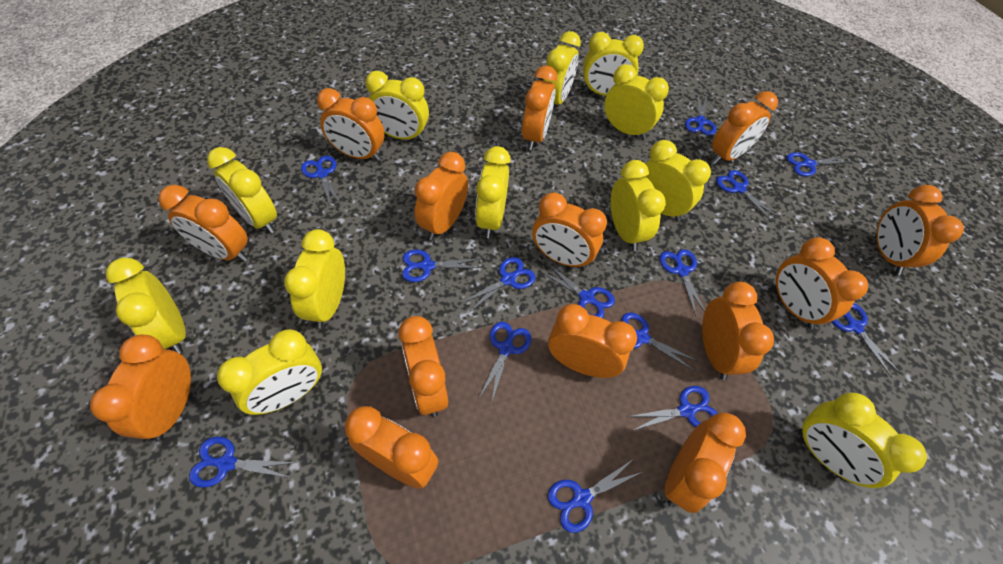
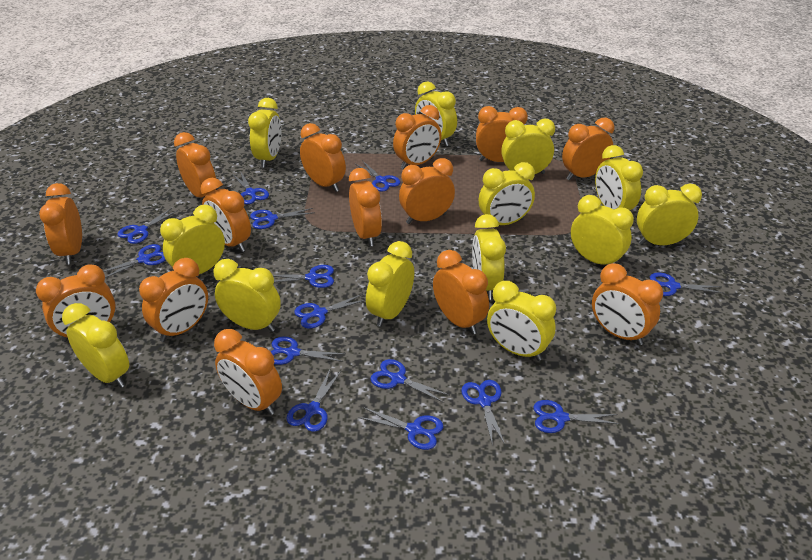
yellow clock: [106,258,186,354] [207,147,277,234] [217,329,322,415] [284,229,345,329] [365,71,429,141] [475,146,511,238] [543,31,581,105] [583,32,644,96] [604,64,669,139] [611,160,666,251] [645,140,711,221] [798,392,927,488] = 12 -> [62,303,129,388] [160,205,225,274] [214,259,281,332] [248,98,281,168] [366,241,414,327] [415,81,457,146] [472,214,506,300] [479,162,535,225] [487,281,556,361] [501,118,555,174] [571,195,634,264] [595,145,643,210] [637,184,702,245] = 13

